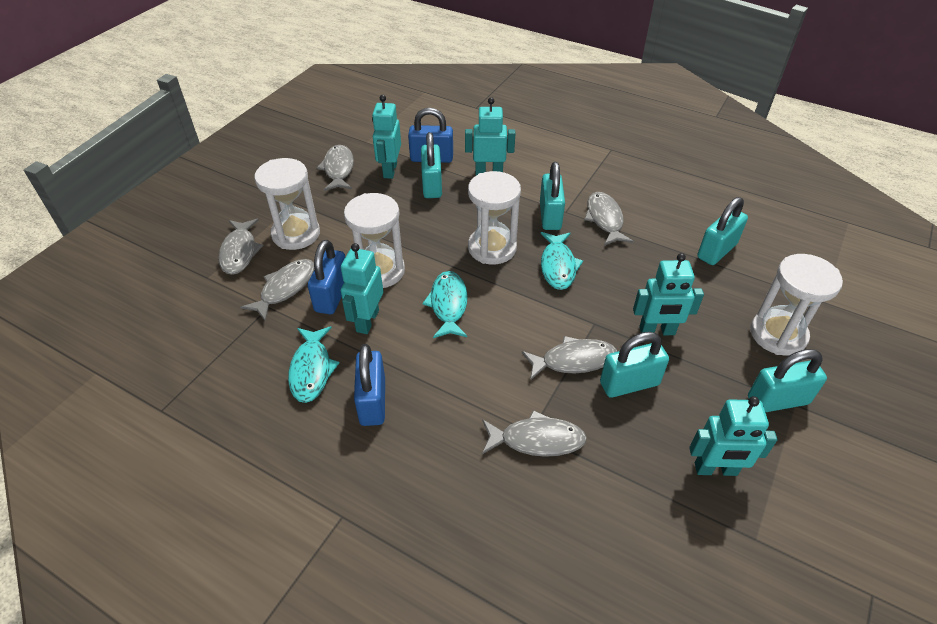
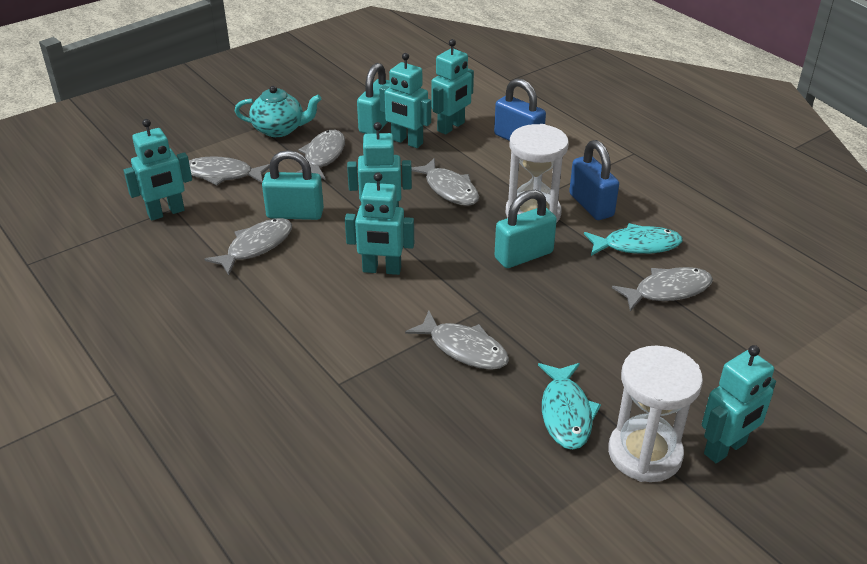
blue padlock: [308,240,345,314] [354,344,385,426] [408,108,453,163] = 3 -> [494,78,546,141] [569,140,619,220] = 2
turquoise fish: [288,326,339,403] [422,271,468,338] [541,232,583,290] = 3 -> [538,363,601,450] [584,223,683,256] = 2
turquoise padlock: [421,132,442,198] [540,162,565,230] [600,332,669,398] [697,197,748,265] [748,349,827,413] = 5 -> [262,150,324,220] [357,63,390,134] [495,190,557,268] = 3
turquoise robot: [341,243,383,334] [372,95,401,179] [465,97,515,176] [633,253,704,335] [689,396,777,476] = 5 -> [123,119,192,221] [345,172,414,275] [347,122,412,207] [379,53,431,148] [432,39,474,135] [702,345,776,463] = 6
turquoise teapot: none = 0 -> [235,86,321,137] = 1
white hourglass: [255,158,320,250] [344,193,405,288] [468,171,521,265] [750,254,843,356] = 4 -> [506,124,569,223] [608,346,703,482] = 2

